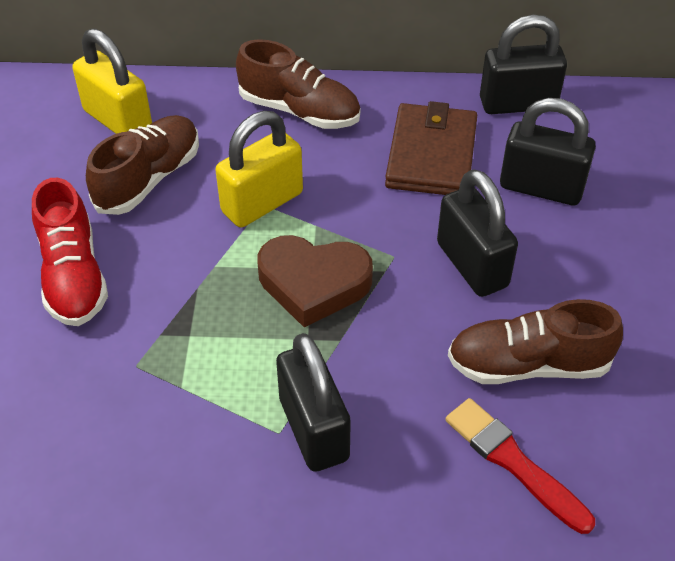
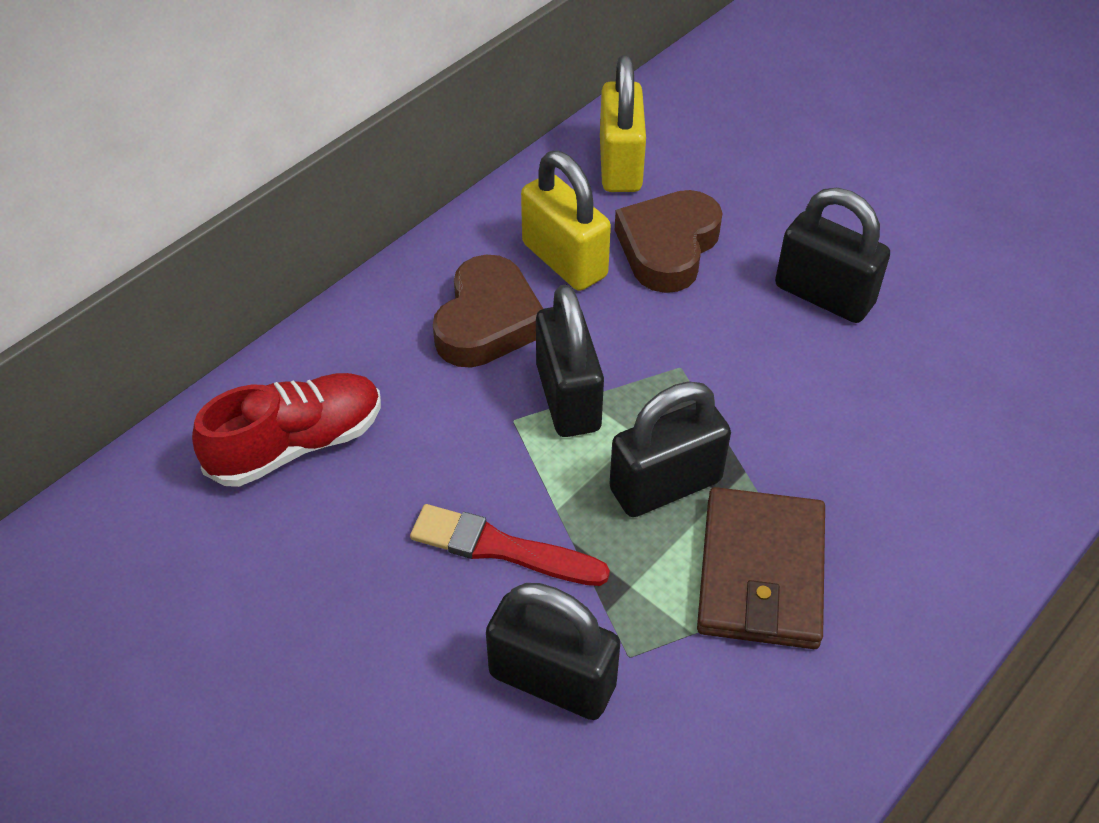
brown heart: [258,235,373,327] = 1 -> [433,255,543,368] [615,190,722,293] = 2
brown shoe: [86,115,199,215] [236,39,360,129] [448,299,623,384] = 3 -> none = 0

